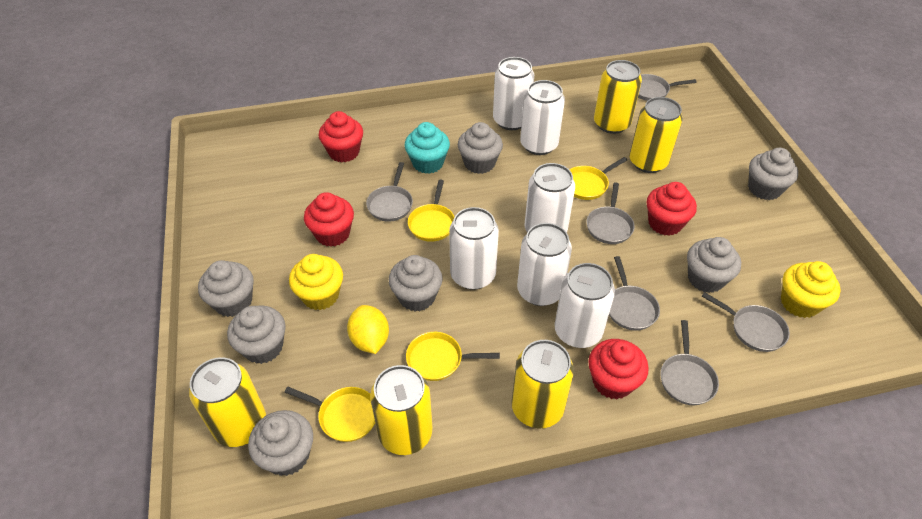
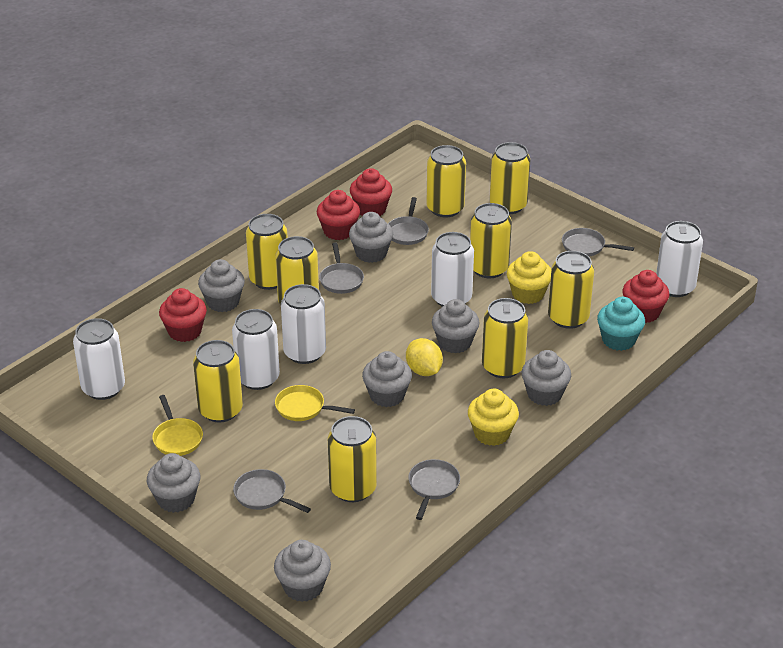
grey pan: [366,162,413,222] [586,182,635,244] [609,256,660,331] [638,74,697,101] [660,320,719,405] [702,292,790,352] = 6 -> [233,469,311,513] [319,242,364,294] [388,197,429,245] [408,459,460,520] [562,228,634,256] = 5
white can: [449,207,499,290] [493,57,534,130] [517,223,572,306] [520,80,565,155] [524,163,575,232] [554,263,615,348] = 6 -> [73,318,125,400] [232,309,280,390] [281,284,326,364] [431,232,474,307] [656,221,703,297] = 5
yellow can: [189,357,266,447] [370,365,432,455] [511,340,574,428] [594,60,642,134] [629,97,683,173] = 5 -> [193,340,243,423] [246,214,288,290] [275,236,319,305] [328,416,377,502] [426,145,466,217] [470,203,512,278] [482,298,528,378] [490,142,530,214] [548,251,594,329] = 9
yellow pan: [284,387,375,442] [406,332,500,381] [408,180,454,242] [569,157,627,200] = 4 -> [152,395,203,456] [275,385,355,421] = 2

